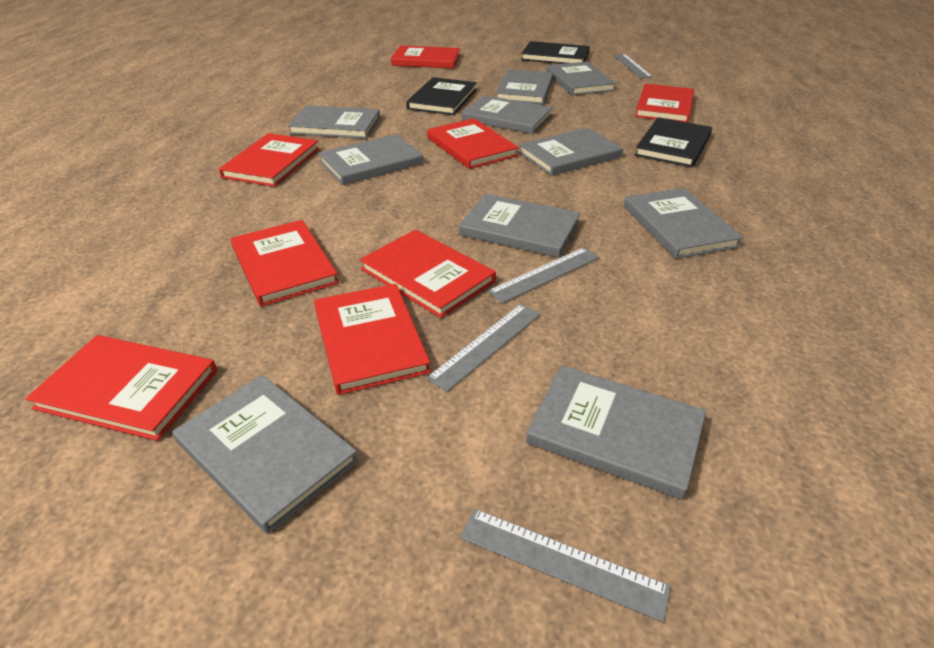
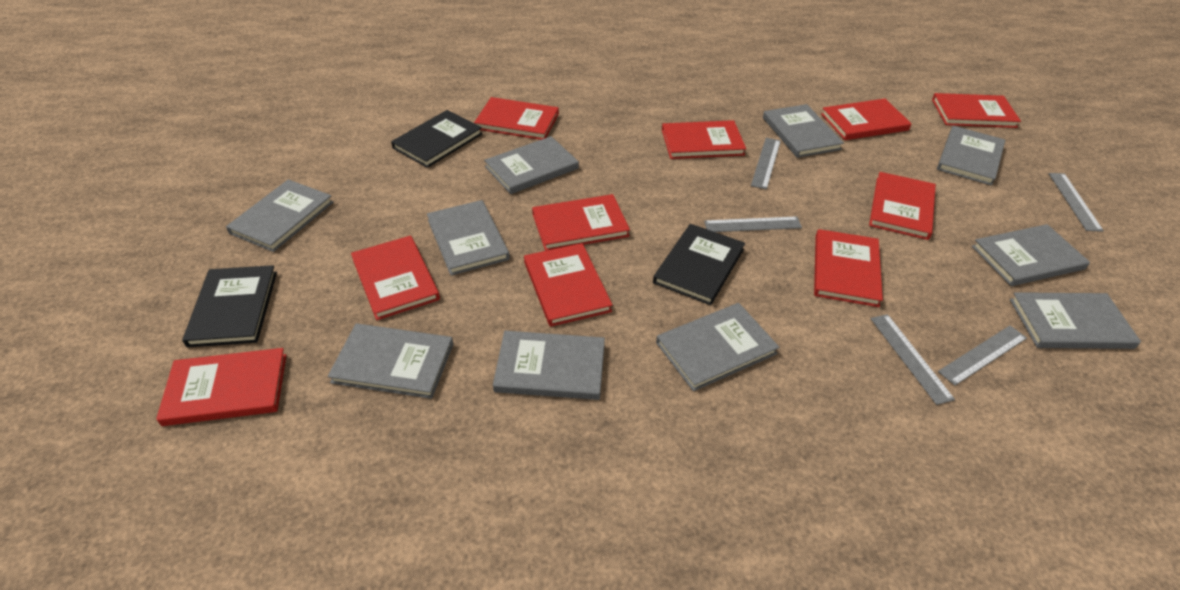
grey ruler: [426,304,541,392] [460,509,671,622] [487,247,599,304] [613,54,653,78] = 4 -> [704,216,802,232] [751,138,781,190] [871,314,955,405] [938,326,1027,386] [1048,173,1104,232] = 5
red book: [26,335,217,441] [219,133,319,187] [231,220,339,306] [314,284,431,395] [360,230,496,318] [391,46,460,68] [427,118,519,169] [635,84,694,123] = 8 -> [156,348,287,426] [351,236,440,320] [474,97,559,140] [524,243,612,327] [532,194,630,251] [662,120,746,159] [814,229,883,307] [821,99,912,140] [869,172,936,240] [932,93,1021,128] = 10

